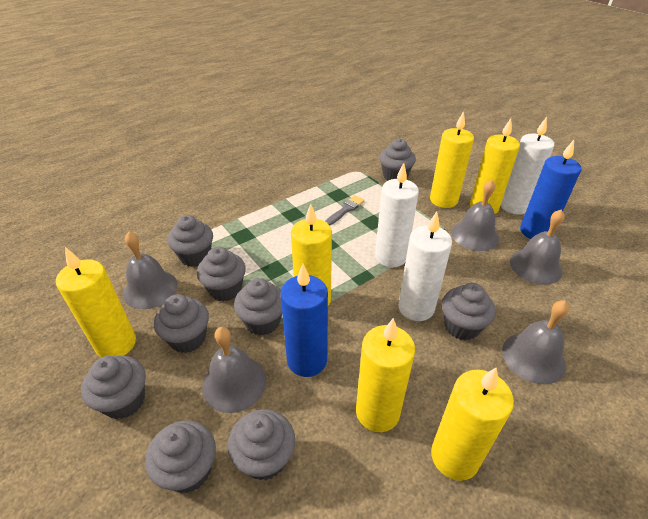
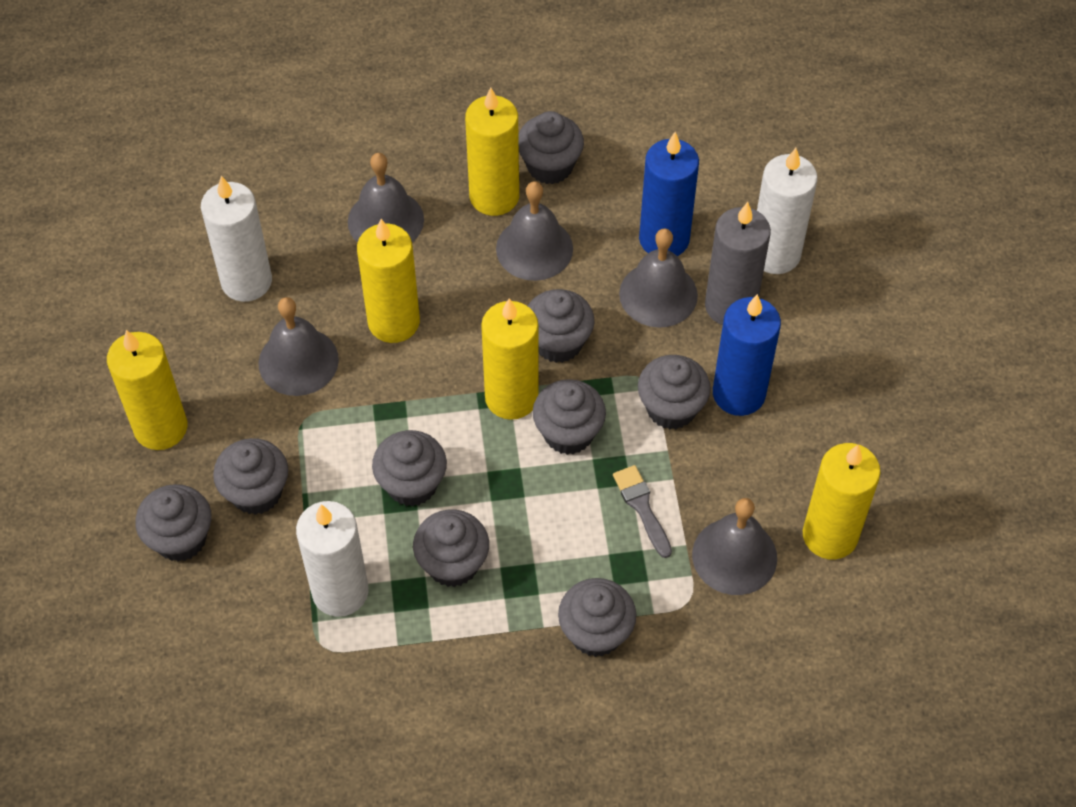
grey candle: none = 0 -> [705,202,771,325] = 1
yellow candle: [56,247,136,357] [291,204,332,306] [356,318,415,432] [430,111,474,208] [431,367,514,481] [470,118,520,214] = 6 -> [107,330,187,450] [357,219,420,343] [465,87,519,216] [481,298,538,420] [803,443,880,560] = 5

